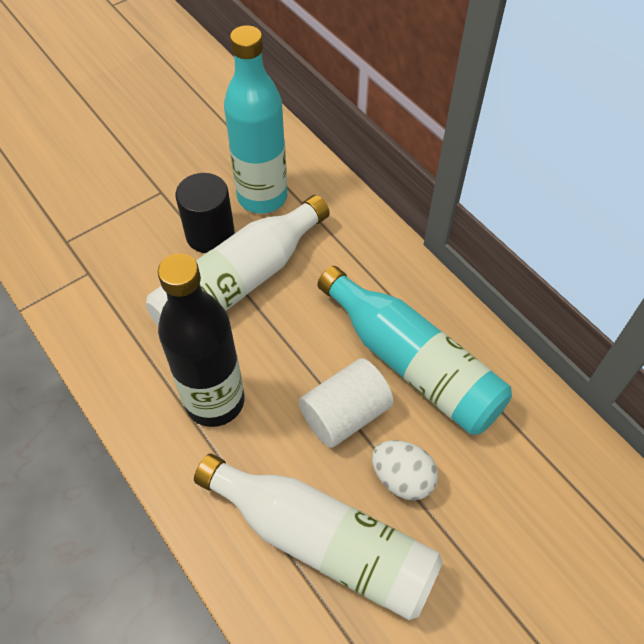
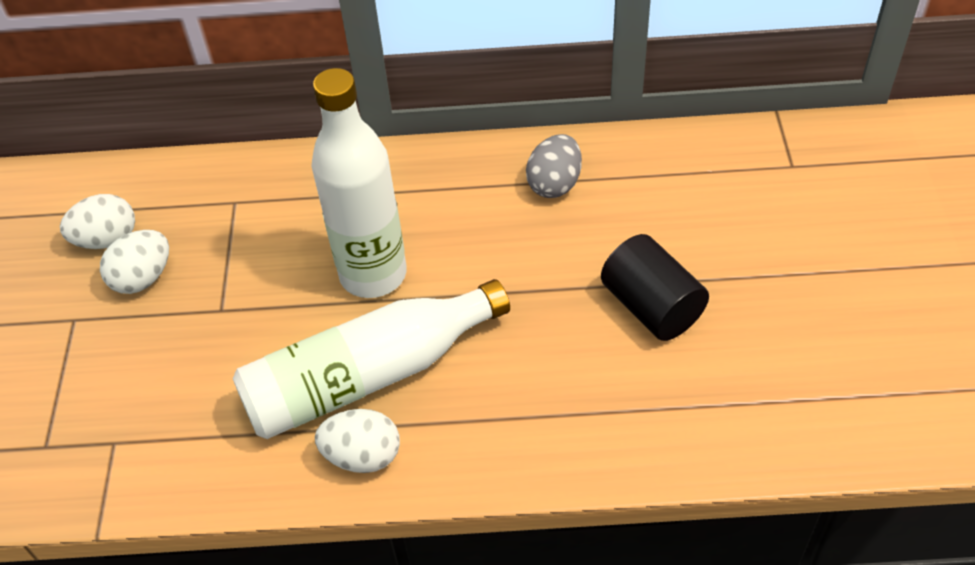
black bottle: [158,253,244,427] = 1 -> none = 0
grey egg: none = 0 -> [526,134,582,198] = 1
turquoise bottle: [224,25,287,214] [317,266,512,435] = 2 -> none = 0
white cylinder: [299,358,394,448] = 1 -> none = 0
white egg: [372,440,438,500] = 1 -> [60,194,135,249] [100,230,169,294] [315,409,400,473] = 3

